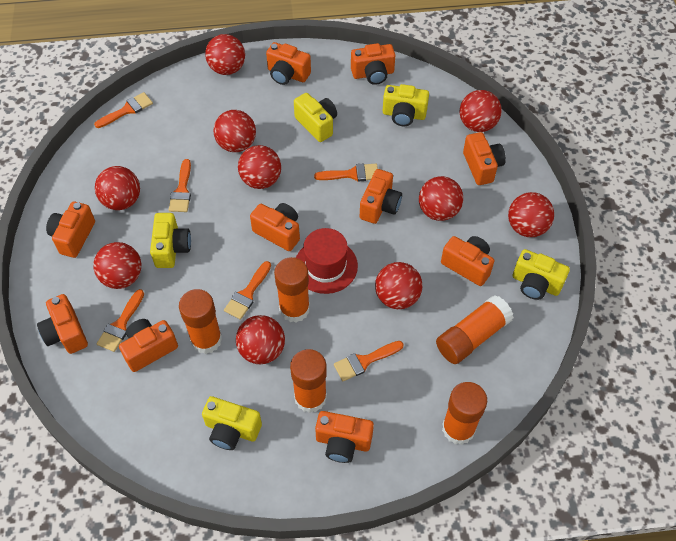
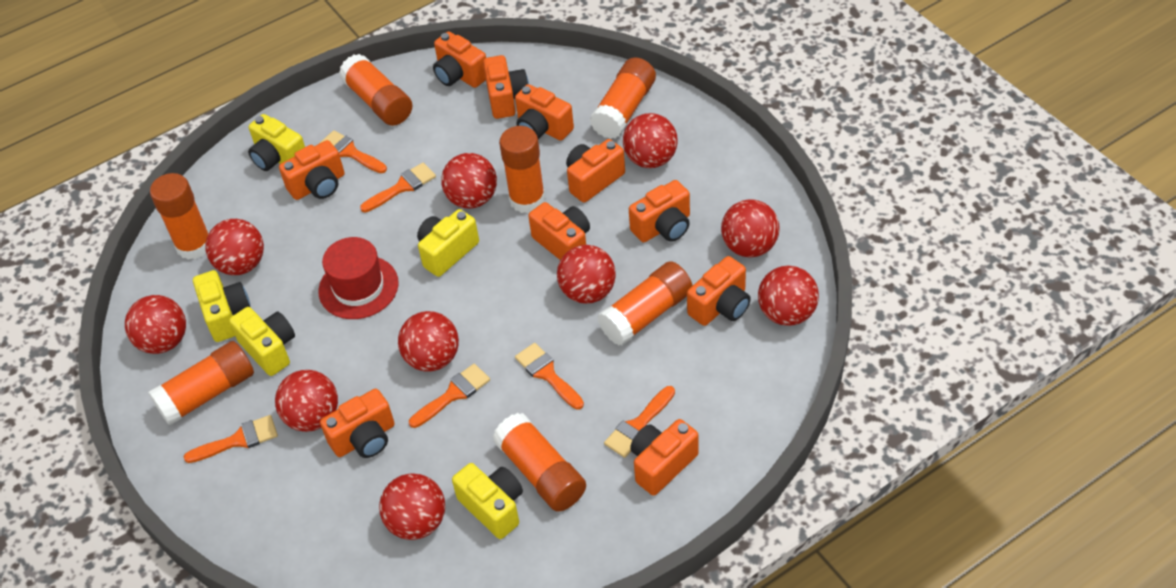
orange glue stick: [179,289,222,354] [274,257,310,322] [290,349,327,413] [436,295,514,364] [442,382,487,445] = 5 -> [148,341,254,425] [150,173,209,260] [339,54,412,126] [492,413,586,512] [499,126,545,213] [590,57,656,139] [597,261,693,346] = 7

